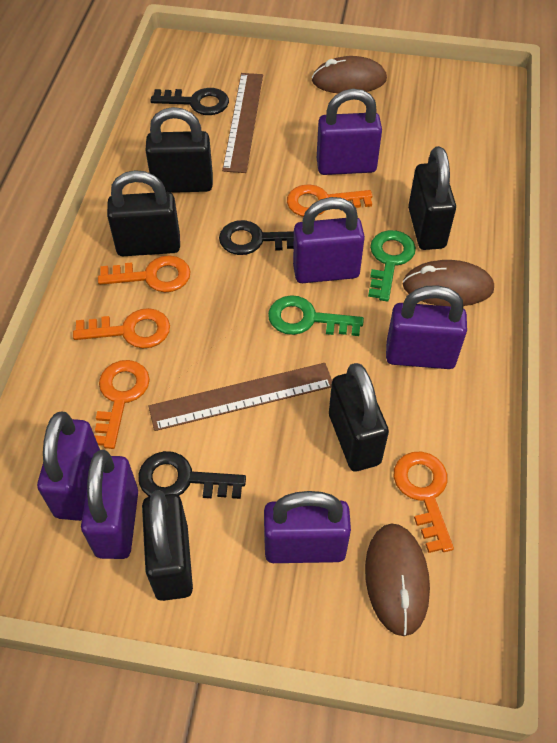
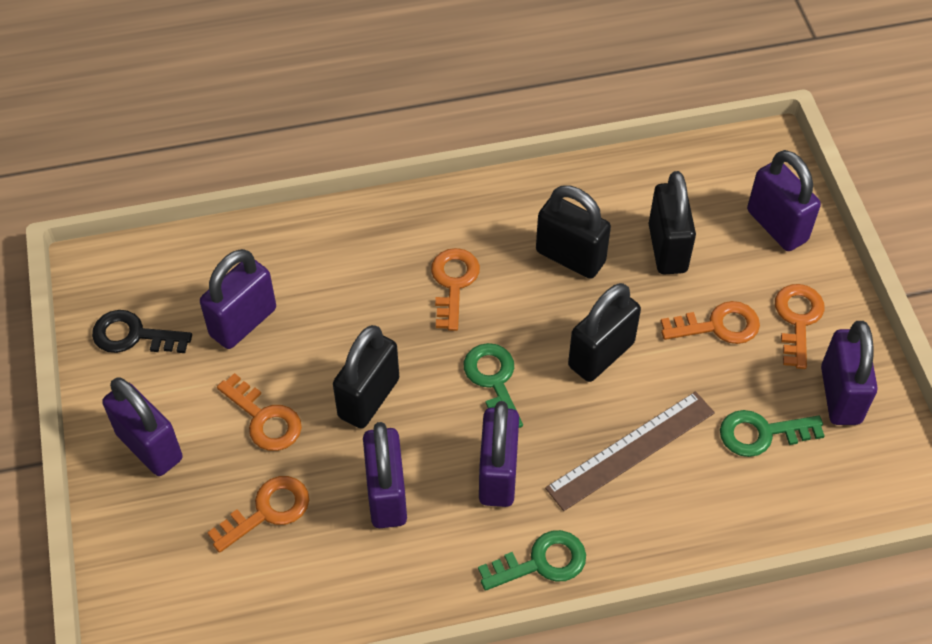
black key: [138,451,246,499] [150,88,229,115] [219,220,294,255] = 3 -> [92,310,192,353] = 1
black padlock: [107,170,180,256] [142,490,193,601] [145,107,213,193] [329,363,389,471] [408,146,456,250] = 5 -> [333,325,399,429] [536,186,611,279] [568,283,641,382] [649,171,696,275] = 4
brown mouse: [312,56,387,93] [365,523,430,636] [403,260,494,306] = 3 -> none = 0
brown ruler: [148,363,332,431] [222,73,263,173] = 2 -> [545,391,715,511] = 1
green key: [268,295,364,336] [368,230,416,301] = 2 -> [464,343,523,428] [478,530,586,591] [720,410,825,457] = 3

